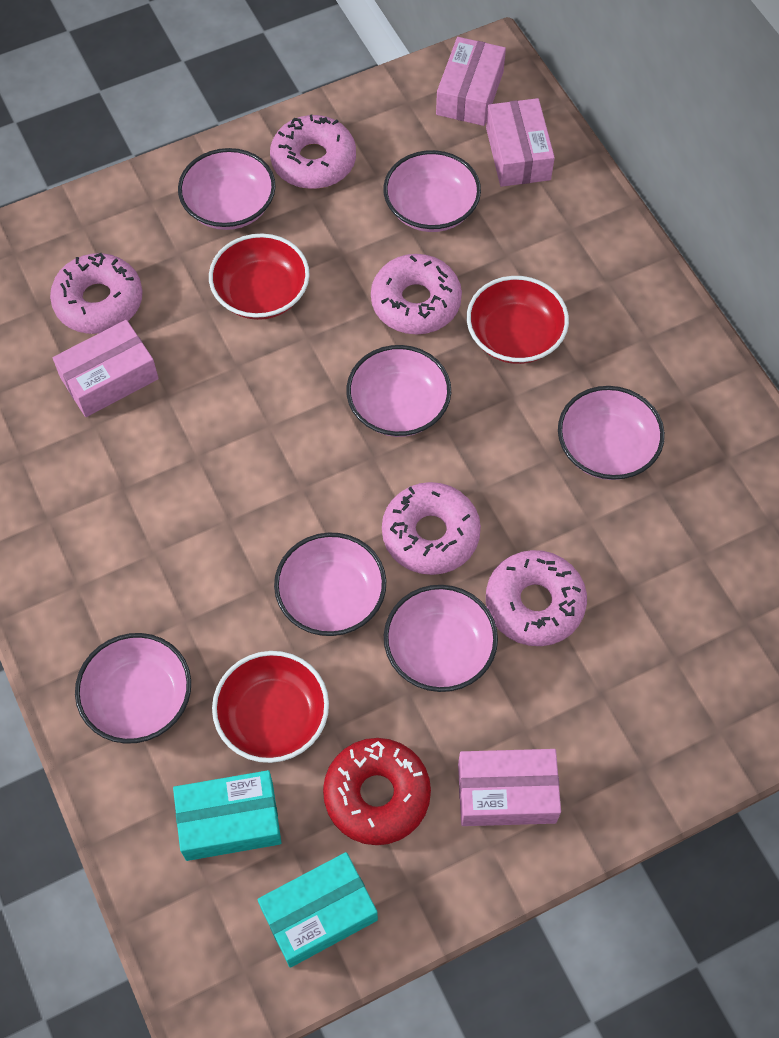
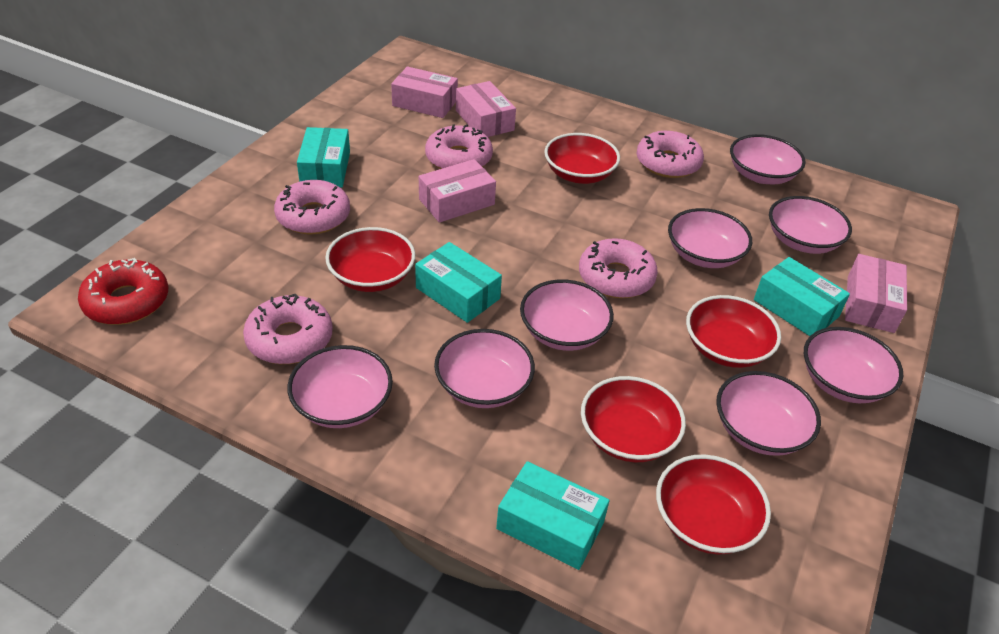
pink bowl: [75,633,191,744] [178,148,276,230] [274,532,386,636] [346,345,451,437] [383,150,481,232] [384,585,498,692] [558,386,665,480] = 7 -> [287,345,393,428] [434,329,535,408] [520,279,614,351] [668,208,752,268] [716,371,821,456] [730,134,806,184] [769,196,852,254] [804,327,903,403] = 8
red bowl: [209,233,310,320] [212,651,329,763] [467,276,569,364] = 3 -> [325,227,415,292] [544,133,620,184] [581,376,686,462] [656,454,771,554] [686,295,781,368] = 5
turquoise box: [173,770,281,861] [257,852,378,968] = 2 -> [297,127,350,187] [415,242,502,323] [496,461,609,570] [754,257,850,336] = 4

